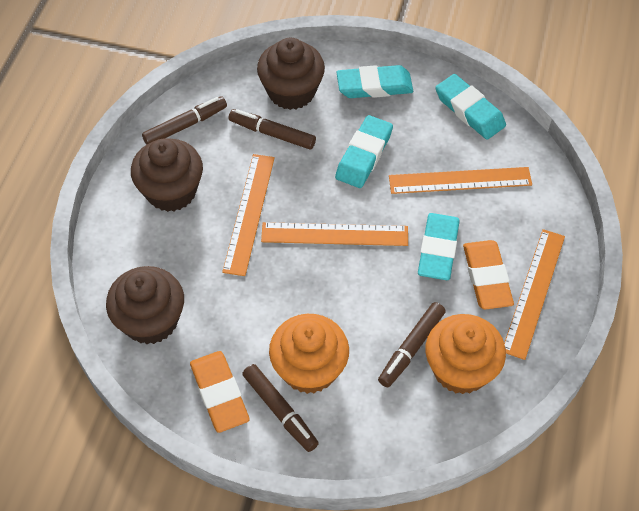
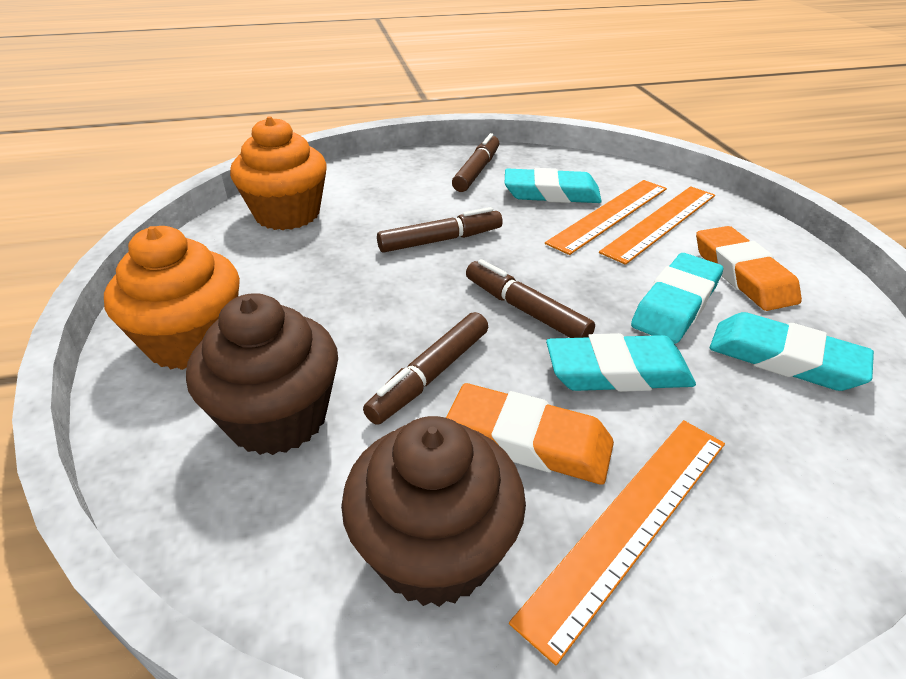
brown cupcake: [106,266,184,344] [131,138,203,212] [257,38,325,110] = 3 -> [186,293,338,455] [341,416,526,607] = 2
orange ruler: [222,154,275,276] [261,222,408,246] [389,167,532,194] [504,229,565,360] = 4 -> [509,420,725,665] [545,180,667,255] [599,186,715,265] = 3

